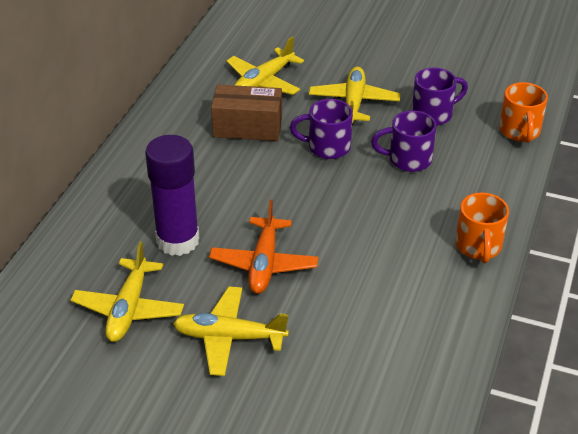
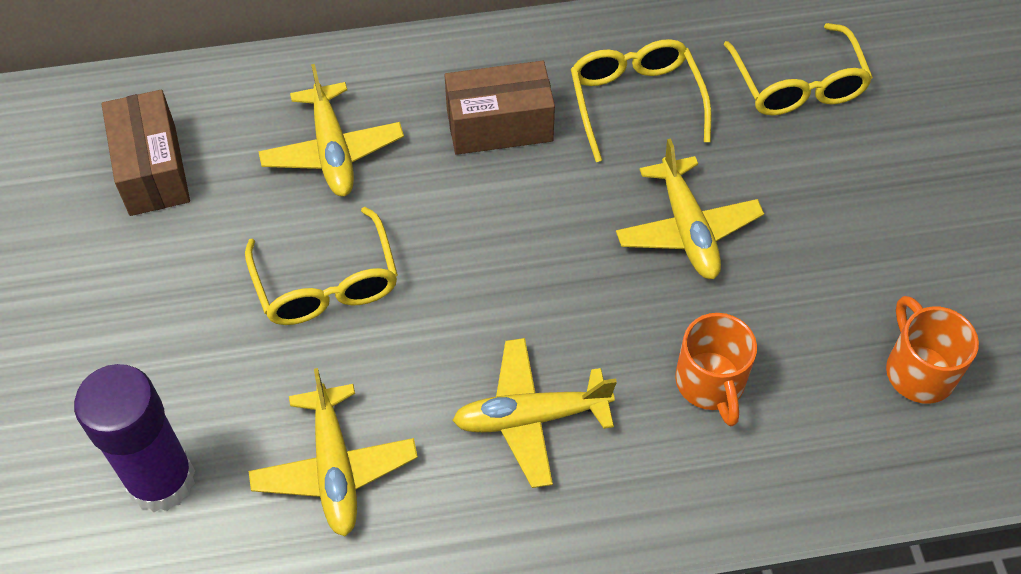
brown box: [211,85,282,141] = 1 -> [102,90,190,216] [445,61,555,155] = 2
orange plane: [209,200,318,294] = 1 -> none = 0
purple mug: [290,99,353,159] [371,110,436,172] [412,68,468,126] = 3 -> none = 0
yellow glasses: none = 0 -> [245,207,398,325] [571,39,711,162] [723,23,873,116] = 3

